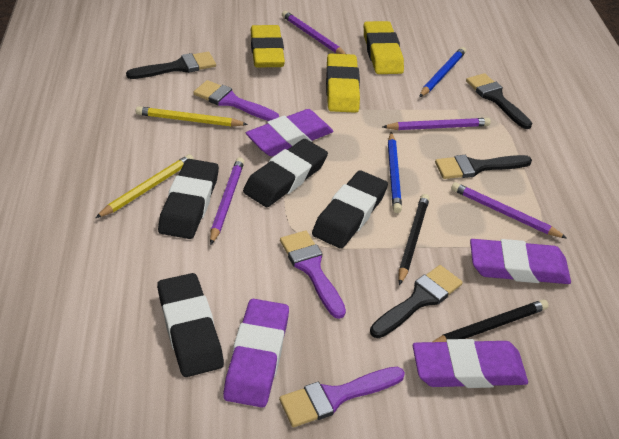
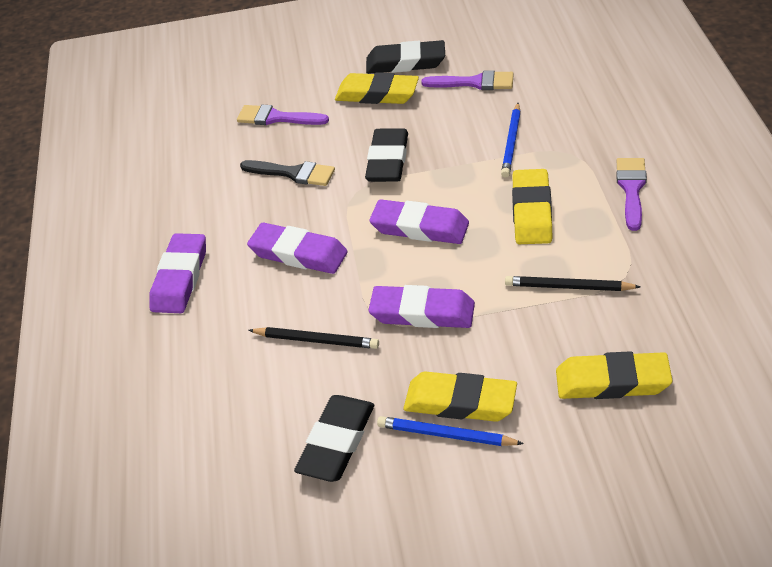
black brush: [126,52,216,79] [370,265,463,338] [435,155,532,179] [466,73,532,129] = 4 -> [240,160,335,186] = 1
black eraser: [157,273,224,377] [158,159,219,239] [243,139,328,207] [312,170,388,249] = 4 -> [294,395,374,482] [365,128,408,182] [366,40,445,74] = 3
purple pencil: [210,157,244,245] [282,11,346,54] [382,118,491,130] [451,182,567,238] = 4 -> none = 0
yellow eraser: [251,25,285,67] [326,53,360,113] [364,21,404,74] = 3 -> [335,72,419,104] [403,371,517,422] [512,169,553,244] [556,351,673,399] = 4
yellow pencil: [96,154,194,218] [136,106,248,127] = 2 -> none = 0

